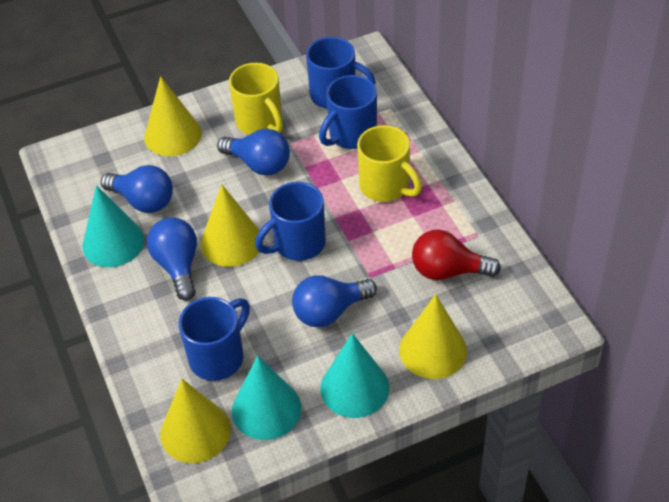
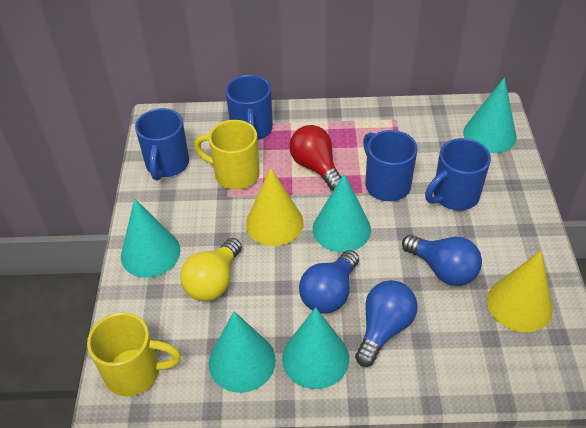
blue light bulb: [101,165,173,213] [147,217,197,301] [217,129,290,176] [292,276,377,327] = 4 -> [299,250,359,313] [355,280,418,367] [402,235,482,286] = 3
turquoise cone: [82,185,144,267] [232,356,301,440] [320,333,389,418] = 3 -> [121,199,181,278] [209,311,276,393] [282,307,349,389] [313,174,371,252] [463,77,517,153] = 5
yellow cone: [144,76,202,156] [160,379,231,463] [201,184,260,267] [399,294,467,379] = 4 -> [246,168,304,246] [487,251,553,332] = 2
yellow light bulb: none = 0 -> [180,238,242,301] = 1

